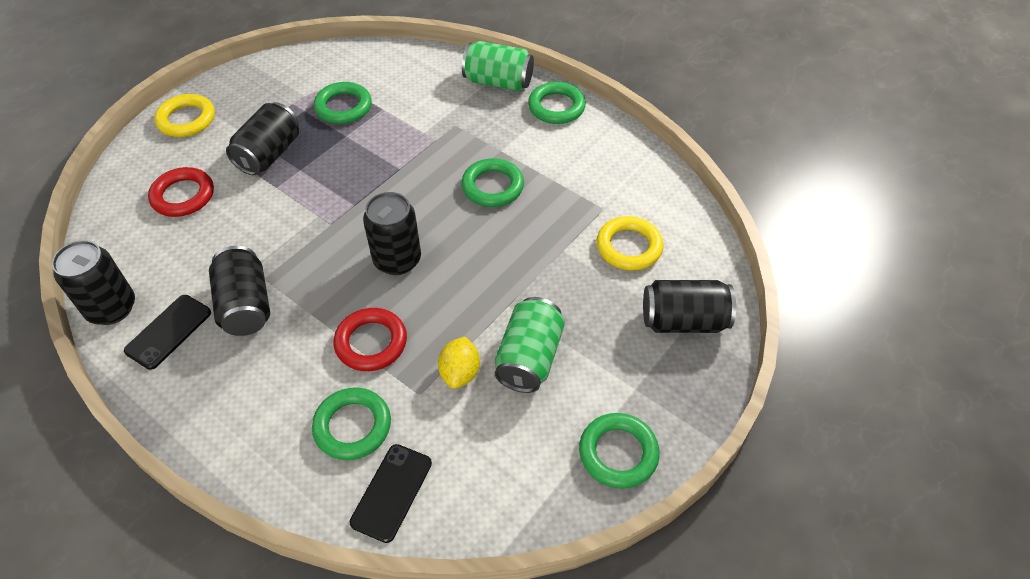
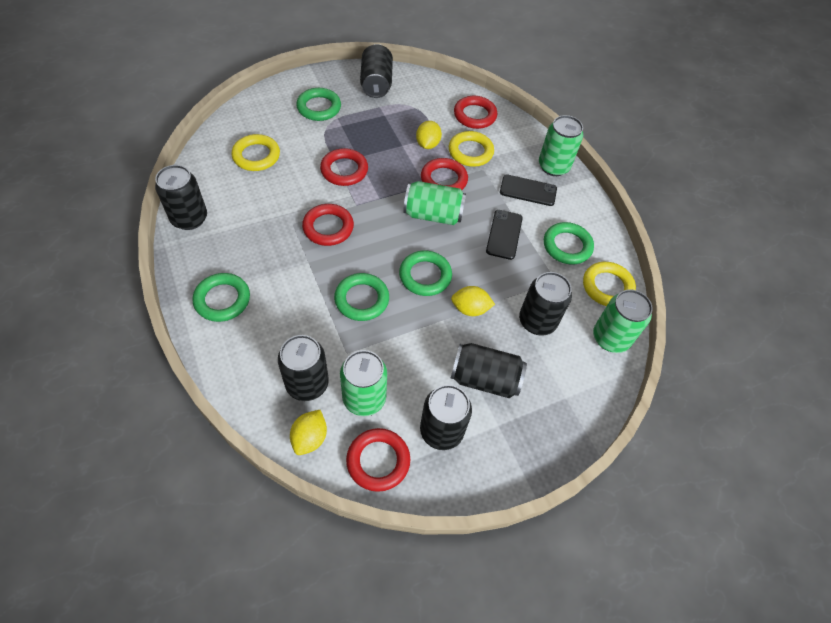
black can: [52,240,135,325] [209,246,270,336] [226,102,299,175] [363,192,421,275] [643,280,736,333] = 5 -> [155,165,207,230] [278,335,329,401] [360,44,393,98] [420,385,472,450] [450,343,527,398] [519,272,572,336] = 6
green can: [462,41,534,91] [495,297,565,393] = 2 -> [340,350,387,416] [403,181,466,225] [539,115,583,176] [593,289,653,353] = 4
red ring: [148,167,214,217] [333,308,407,371] = 2 -> [302,204,354,246] [320,148,368,186] [346,428,410,492] [421,158,468,190] [454,96,497,129] = 5
yellow lemon: [438,337,480,389] = 1 -> [290,410,327,455] [416,121,442,149] [451,286,495,316] = 3
yellow ring: [154,94,215,137] [597,216,663,271] = 2 -> [231,134,280,171] [449,131,494,167] [583,262,636,306] = 3

